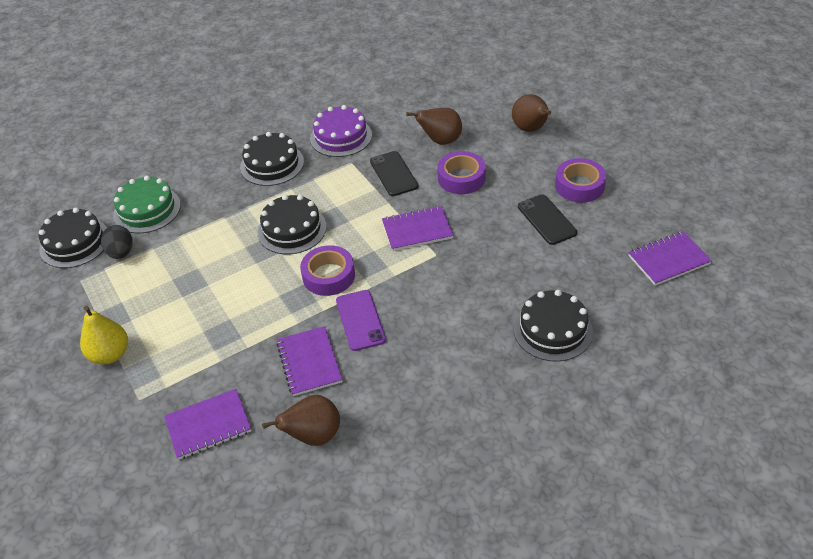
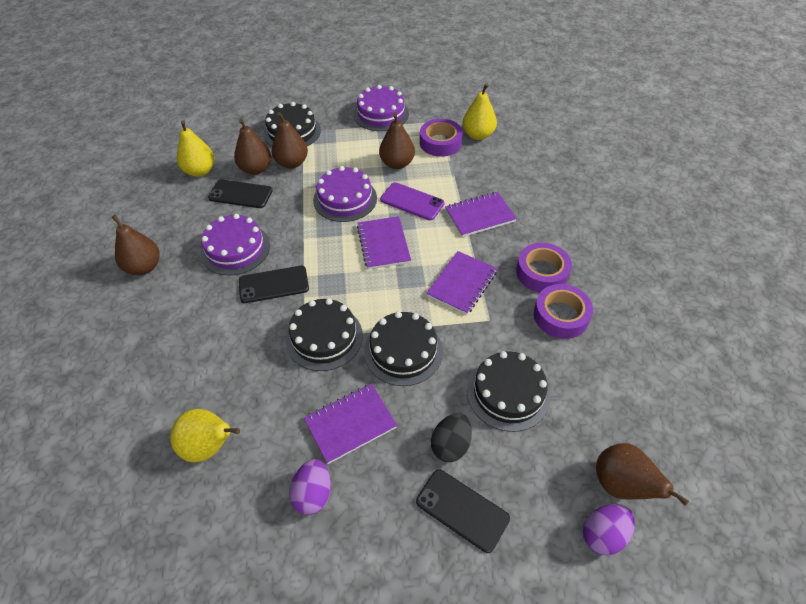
black phone: [370,151,418,196] [518,194,577,245] = 2 -> [208,179,273,208] [239,266,309,303] [416,469,510,553] = 3
brown pear: [262,395,340,446] [406,108,462,145] [512,94,551,132] = 3 -> [112,215,160,275] [234,119,271,175] [272,112,308,169] [379,113,415,169] [596,443,689,506] = 5
green cake: [113,176,181,233] = 1 -> none = 0
purple cake: [310,105,372,157] = 1 -> [201,214,270,276] [313,166,377,222] [353,85,409,131] = 3
purple egg: none = 0 -> [289,459,331,515] [583,504,635,556] = 2
yellow pear: [80,306,128,364] = 1 -> [170,409,240,462] [177,120,214,177] [462,83,497,140] = 3

